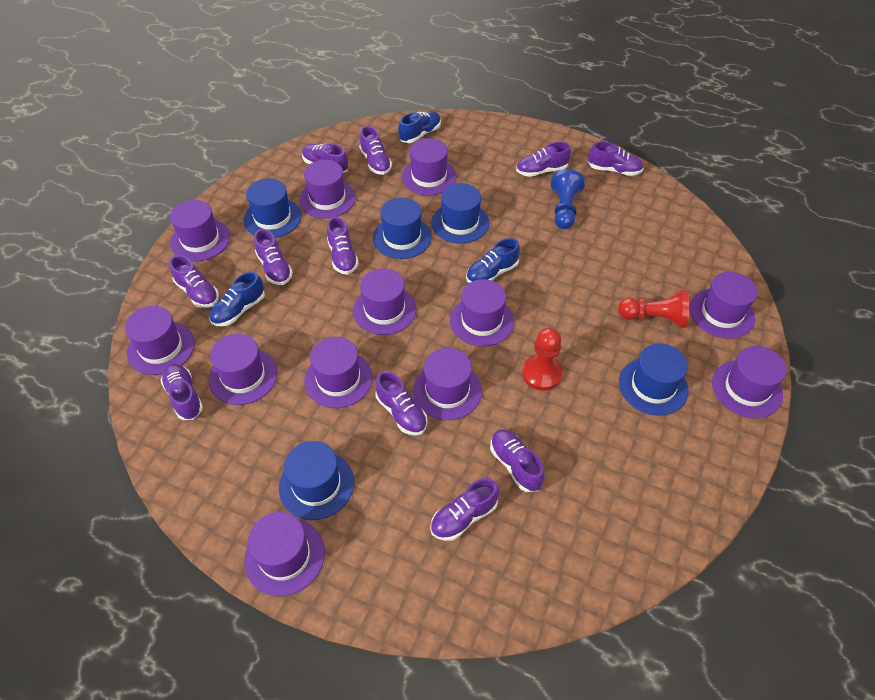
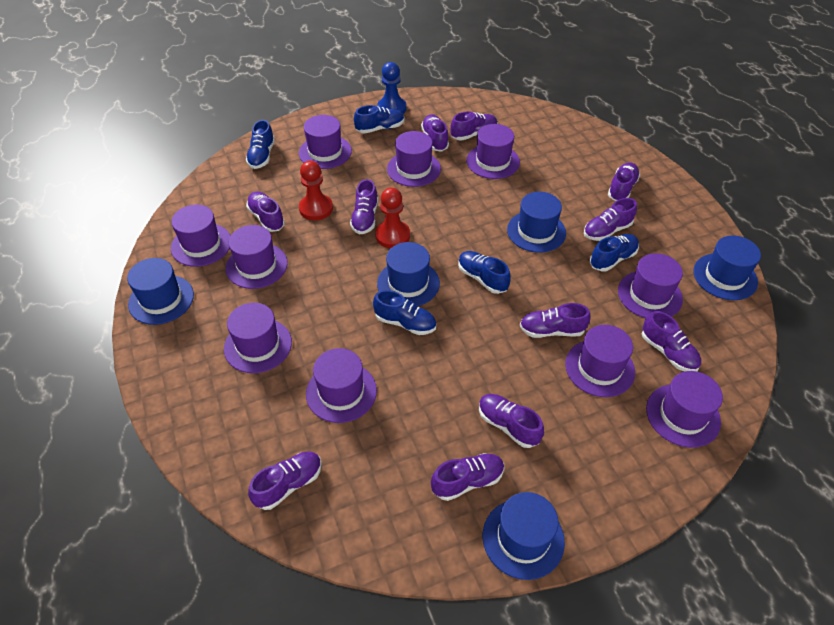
blue shoe: [209,272,265,326] [398,111,441,143] [466,238,520,283] = 3 -> [246,120,275,169] [354,105,404,134] [373,290,436,335] [458,251,511,294] [590,234,639,272] = 5
purple hat: [125,306,195,375] [170,200,230,261] [209,334,278,405] [244,512,325,596] [299,160,356,218] [304,337,373,408] [353,268,417,335] [402,138,456,195] [413,348,482,420] [450,279,514,347] [690,272,757,339] [712,346,787,418] = 12 -> [171,205,231,267] [224,303,292,373] [226,225,288,289] [299,115,352,169] [306,348,377,423] [387,131,441,187] [466,124,520,179] [565,325,635,397] [618,253,683,318] [646,371,723,448] = 10

